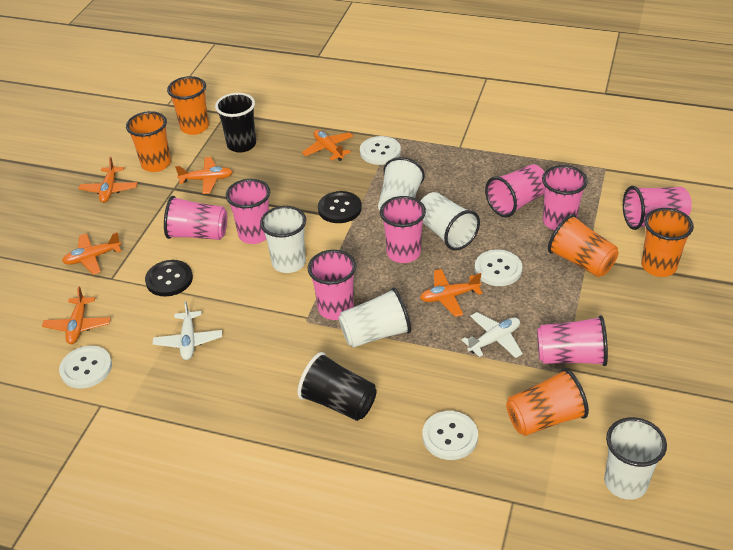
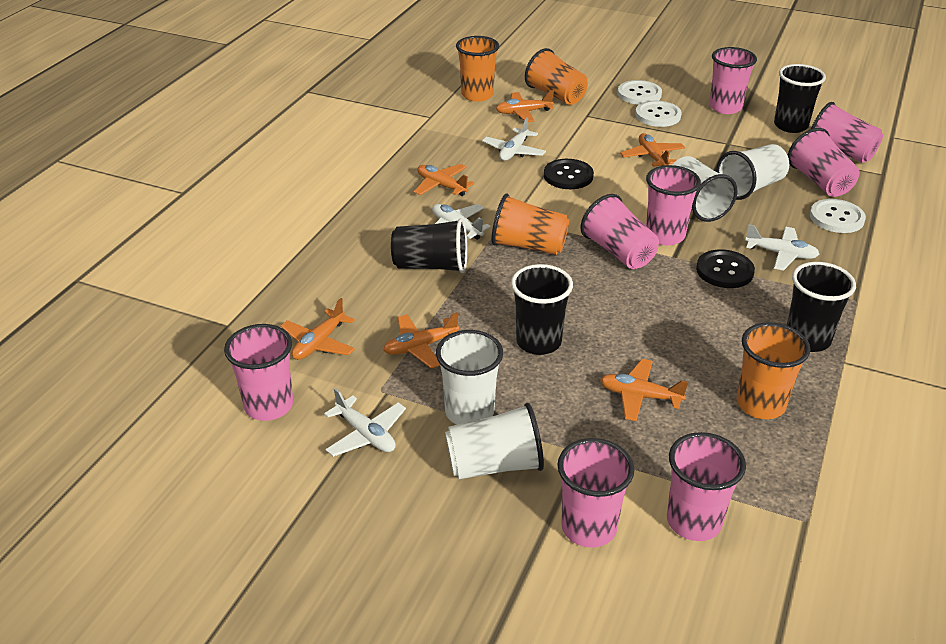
black cup: [215,93,256,153] [297,352,377,421] = 2 -> [391,218,467,273] [511,264,573,355] [774,64,826,133] [787,262,856,352] = 4
orange cup: [126,111,171,172] [167,76,209,135] [506,368,589,436] [548,214,619,277] [641,208,694,277] = 5 -> [456,36,499,102] [492,194,569,255] [525,48,588,105] [737,322,811,419] = 4
white button: [59,346,112,389] [360,136,401,165] [423,411,478,460] [475,250,522,286] = 4 -> [618,80,662,105] [635,101,681,127] [810,199,866,233] = 3
white cup: [260,206,306,273] [339,287,411,348] [378,157,425,211] [421,192,480,251] [604,417,667,500] = 5 -> [436,330,503,425] [445,403,544,479] [672,156,738,222] [716,144,789,200] = 4
white plane: [153,301,222,360] [462,312,523,358] = 2 -> [324,388,406,457] [432,204,491,240] [482,117,546,161] [745,224,819,271] = 4

